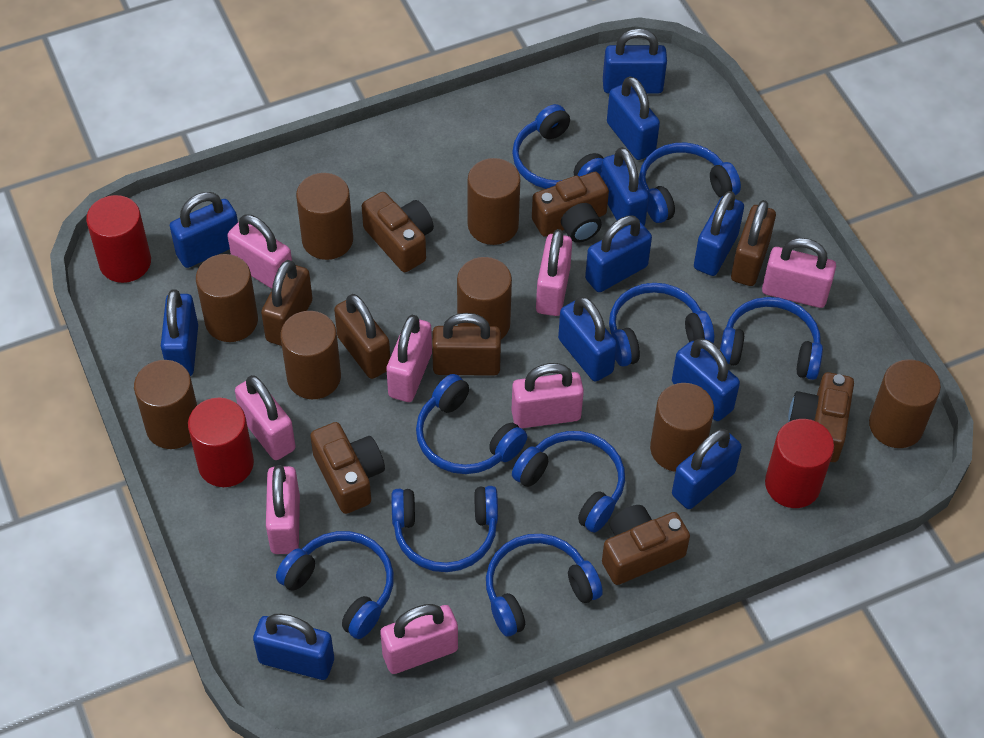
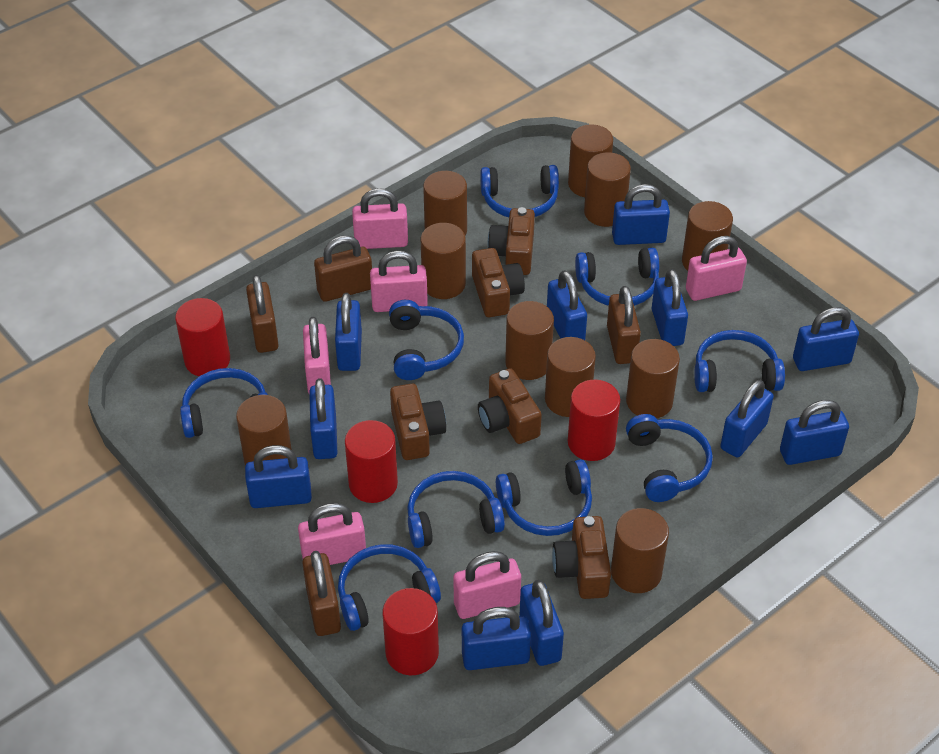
brown cylinder: [134,360,197,449] [196,254,258,342] [281,311,341,399] [296,173,353,260] [457,257,512,339] [468,158,520,245] [650,383,714,472] [869,359,941,448] = 8 -> [236,395,292,465] [421,223,466,299] [423,171,467,236] [505,301,554,380] [545,337,596,417] [568,124,613,197] [584,152,631,227] [611,508,669,593] [626,339,680,418] [682,201,733,271] = 10
pink padlock: [227,214,292,289] [235,375,296,460] [266,465,300,554] [380,604,458,674] [386,315,432,402] [511,363,584,428] [536,229,572,316] [762,238,836,308] = 8 -> [298,503,366,565] [303,317,331,395] [352,188,408,249] [370,251,428,312] [453,551,521,619] [686,236,747,301] = 6
red cylinder: [86,195,151,283] [188,398,254,487] [765,419,834,508] = 3 -> [175,298,230,376] [345,420,398,503] [383,588,439,675] [568,380,620,461] = 4

